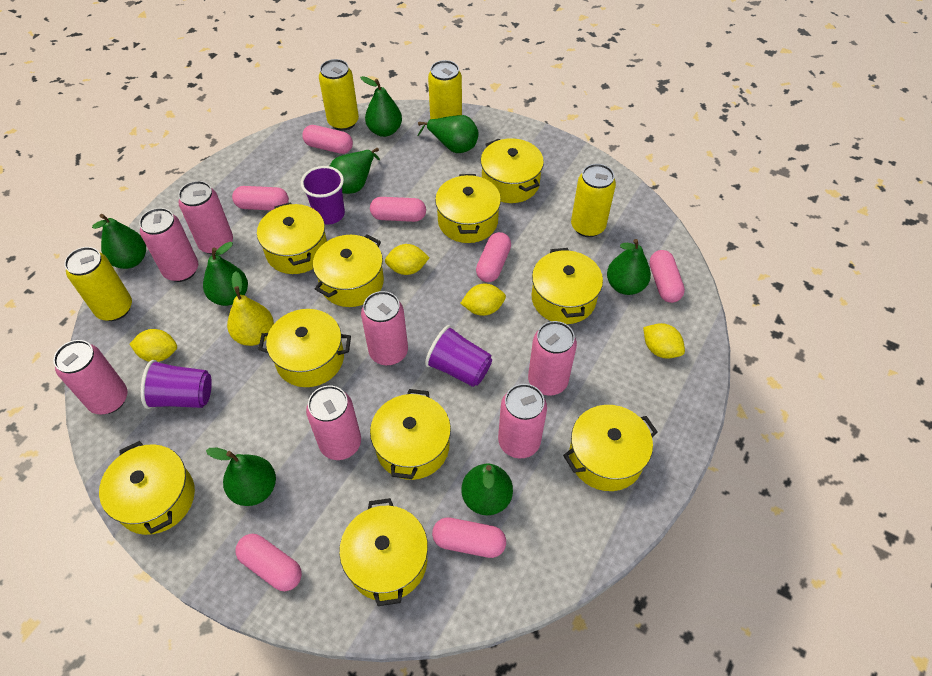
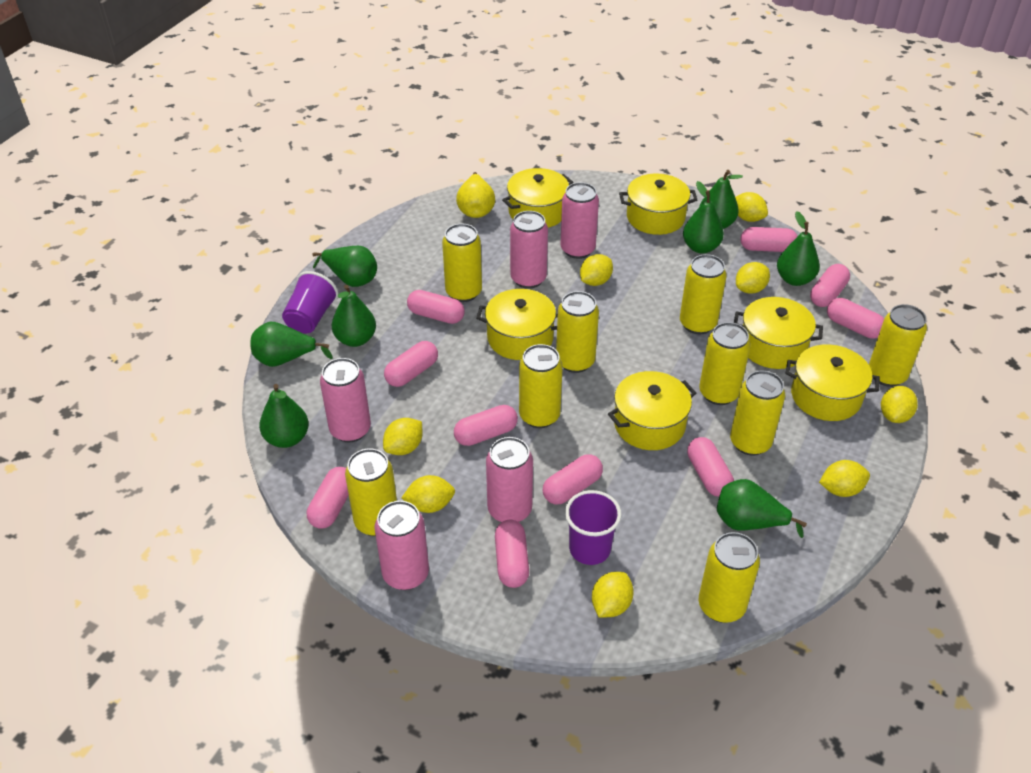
pink can: [53,340,128,415] [139,208,198,282] [178,181,233,254] [306,385,361,460] [361,291,408,366] [498,384,547,458] [528,321,577,396] = 7 -> [320,358,371,442] [375,501,429,590] [486,437,533,522] [510,211,548,289] [560,182,599,259] = 5
pink capsule: [232,186,289,210] [236,534,302,591] [302,125,353,154] [370,197,426,222] [432,517,506,558] [476,232,511,282] [649,250,685,303] = 7 -> [307,467,349,529] [384,341,438,387] [407,290,465,324] [454,405,518,446] [495,520,529,588] [542,454,603,504] [687,437,734,496] [740,227,798,252] [810,264,850,307] [827,298,884,339] = 10
purple cup: [141,360,212,409] [301,166,345,225] [425,325,492,387] = 3 -> [282,271,338,333] [565,490,621,565] = 2
yellow can: [64,247,132,321] [319,59,359,131] [428,60,462,119] [571,164,616,237] = 4 -> [345,449,397,536] [442,224,482,302] [519,344,563,428] [556,291,599,373] [680,254,727,334] [699,322,751,405] [699,532,760,623] [730,370,785,456] [869,304,927,387] = 9
yellow lemon: [130,329,177,362] [385,244,429,275] [460,283,506,316] [643,323,685,359] = 4 -> [383,418,423,455] [402,475,455,513] [580,254,613,286] [592,572,634,618] [735,192,768,222] [736,262,770,294] [819,460,870,497] [881,386,918,423] = 8
yellow pot: [99,441,195,535] [257,202,327,274] [258,309,351,387] [313,234,384,307] [339,498,428,606] [370,389,451,480] [435,174,501,243] [481,138,544,203] [532,248,603,324] [563,405,658,491] = 10 -> [476,289,558,360] [502,168,573,228] [608,371,696,450] [619,174,697,235] [734,297,823,369] [786,344,880,421] = 6

